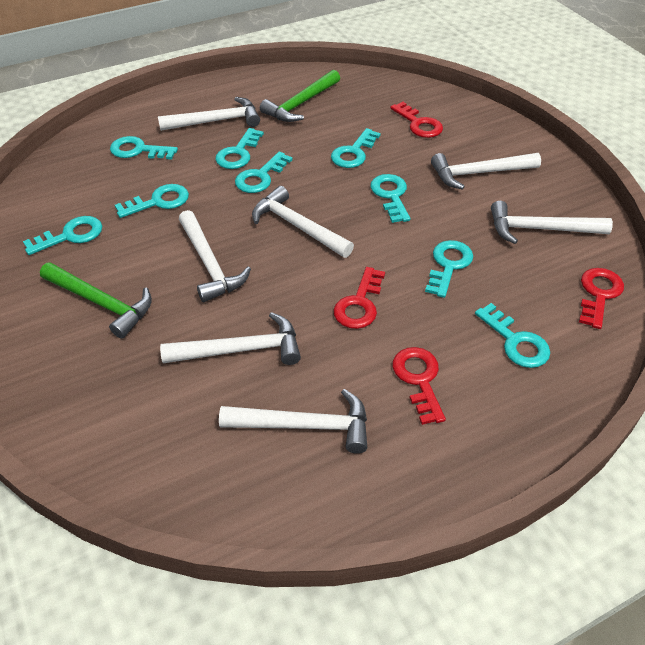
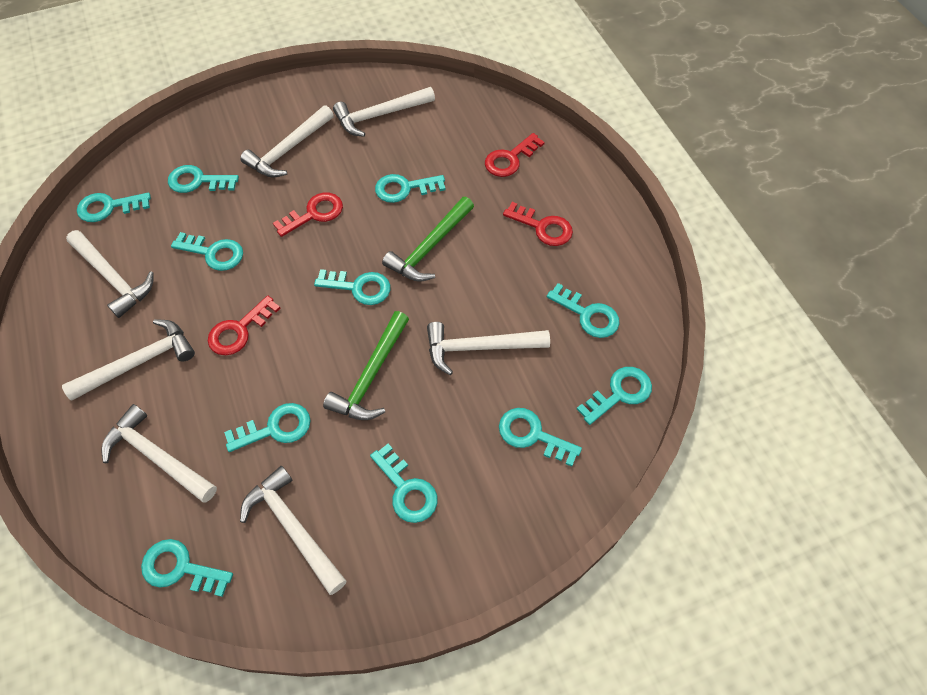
turquoise key: [23,216,102,255] [110,136,178,160] [115,184,189,218] [215,128,264,169] [235,152,293,193] [331,128,381,168] [370,174,410,223] [425,240,473,298] [475,303,550,368] = 9 -> [77,193,151,222] [141,539,233,597] [168,165,239,193] [171,232,243,271] [224,403,310,452] [314,269,390,305] [370,444,438,523] [375,174,445,203] [499,408,582,467] [547,283,619,338] [577,367,652,425] = 11

